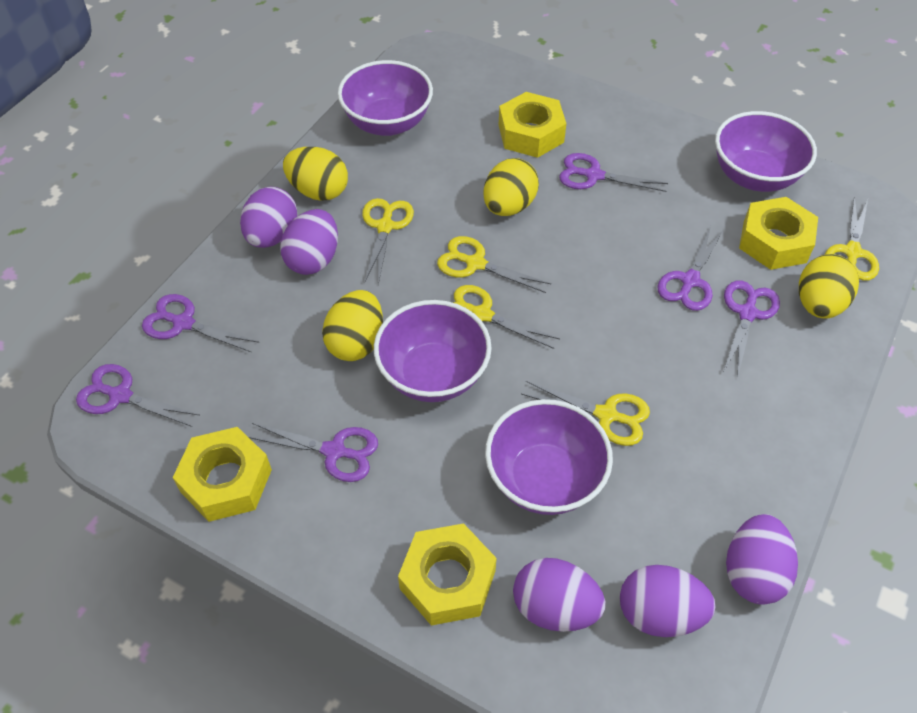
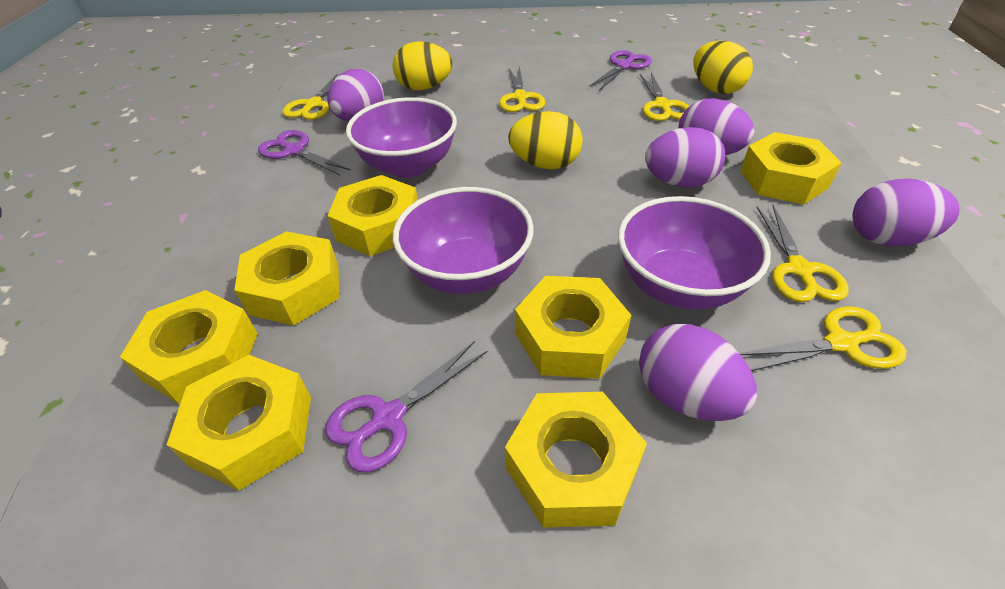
purple bowl: [338,60,433,136] [374,300,492,402] [485,399,613,515] [715,111,817,192] = 4 -> [346,97,457,178] [393,187,534,294] [618,196,771,310] = 3
purple scissors: [76,364,199,427] [142,294,259,353] [249,423,378,482] [559,153,668,192] [657,226,724,311] [724,280,780,378] = 6 -> [258,130,351,175] [325,341,488,472] [589,50,652,91] = 3
yellow egg: [283,147,348,201] [322,290,383,361] [483,158,539,216] [799,254,859,318] = 4 -> [393,41,452,90] [508,111,583,169] [693,41,753,94] = 3
yellow nut: [173,427,272,522] [398,523,497,626] [499,92,566,158] [739,197,818,270] = 4 -> [120,290,258,405] [167,355,311,491] [234,231,339,326] [328,175,418,256] [505,392,647,527] [515,276,631,379] [740,132,841,204] = 7

